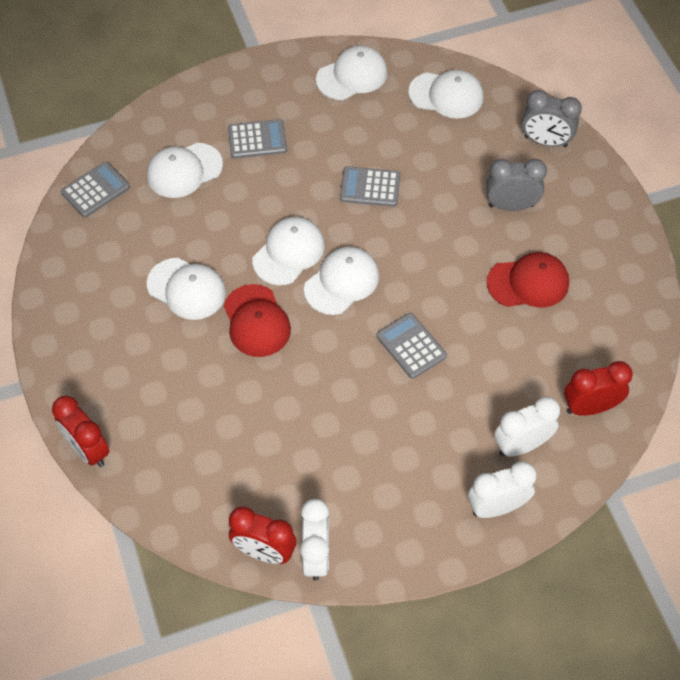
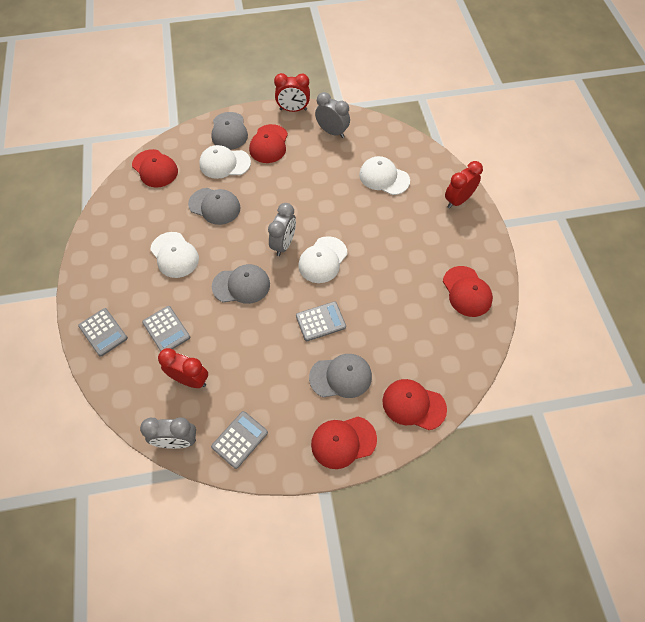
grey cap: none = 0 -> [188,188,241,225] [211,112,248,150] [212,264,270,304] [309,354,372,398] = 4
grey clock: [486,159,547,211] [522,90,582,147] = 2 -> [140,417,196,449] [268,203,296,256] [315,92,350,138] = 3
red cap: [224,284,291,357] [487,252,569,307] = 2 -> [132,149,178,188] [249,124,288,163] [311,417,377,469] [382,379,447,430] [443,266,493,317] = 5
white cap: [147,143,223,198] [147,258,226,320] [252,217,325,285] [304,247,379,315] [316,45,387,100] [408,70,483,119] = 6 -> [150,232,199,278] [199,145,251,179] [298,236,348,283] [359,156,410,195] = 4
white clock: [300,499,329,581] [468,461,536,518] [494,397,560,457] = 3 -> none = 0

